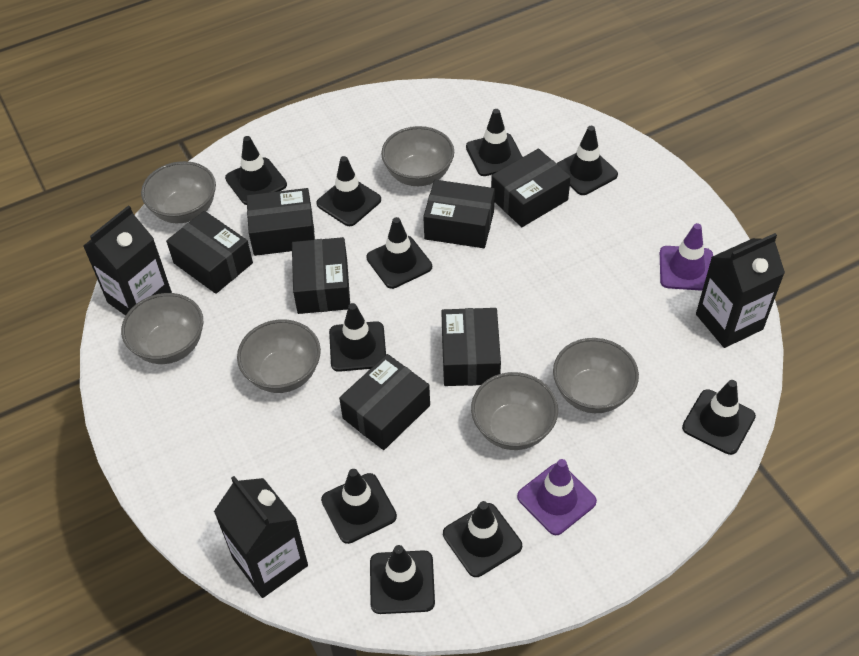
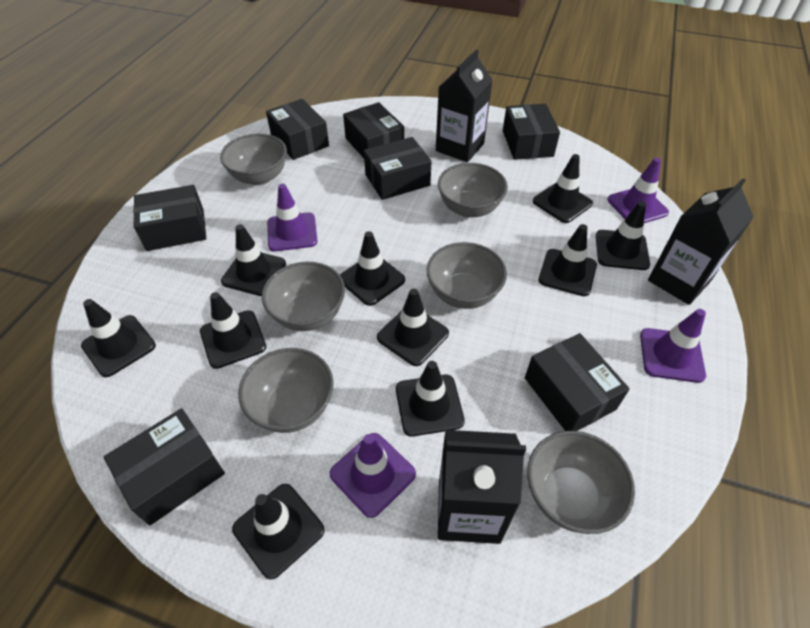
purple traffic cone: [517,459,597,535] [660,223,713,291] = 2 -> [267,184,318,251] [330,433,416,518] [607,158,669,223] [640,309,706,383] = 4

